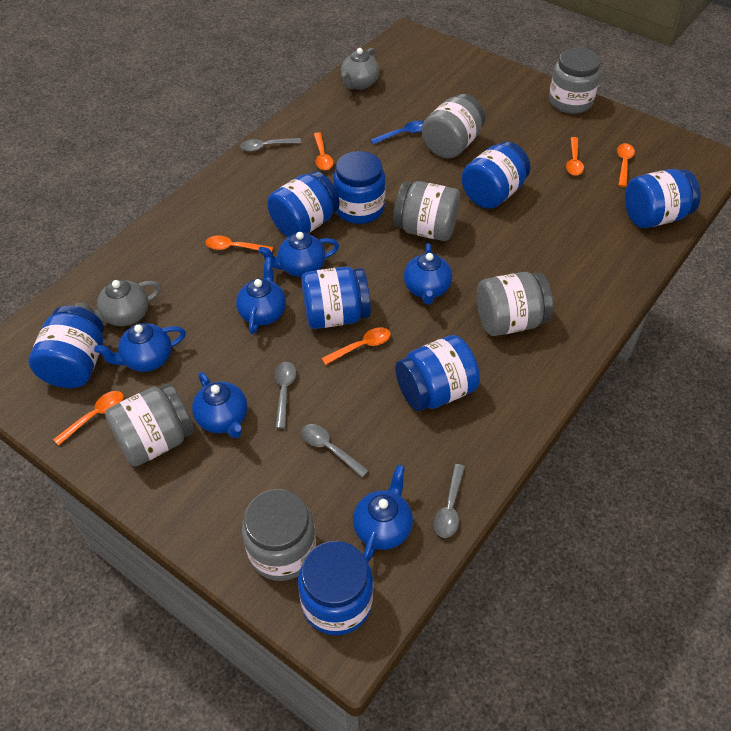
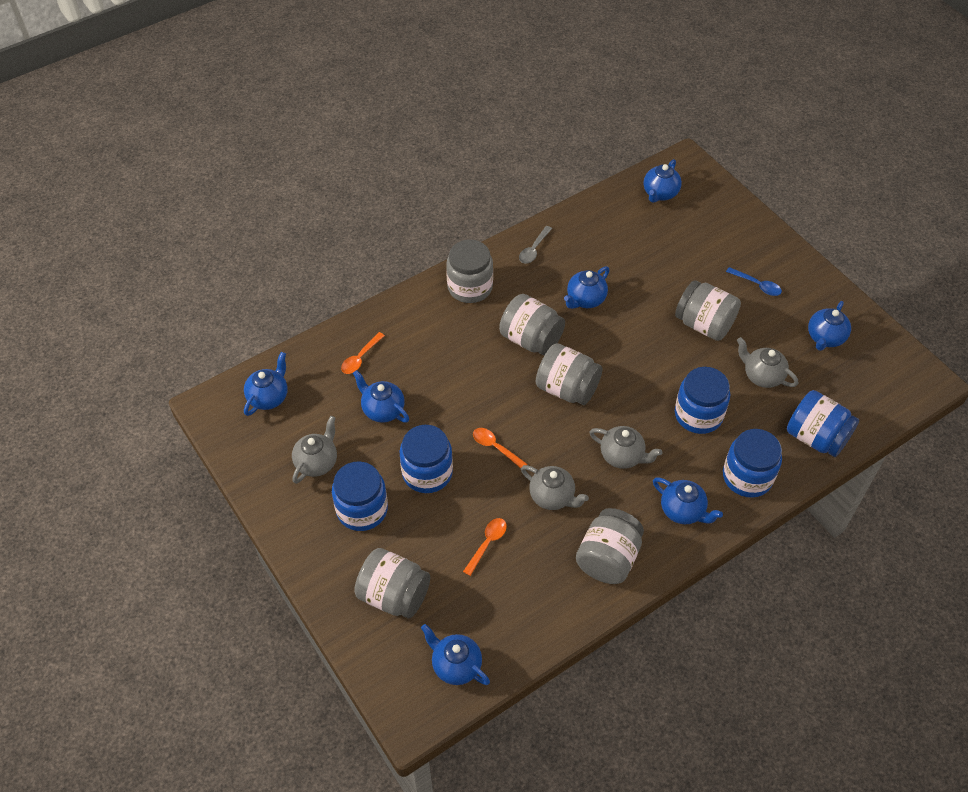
blue jar: [28,305,104,388] [267,171,340,237] [298,541,373,635] [301,266,371,329] [333,151,386,224] [395,335,480,411] [461,141,531,209] [625,169,701,228] = 8 -> [332,461,388,531] [400,425,453,493] [675,367,730,434] [723,429,782,498] [787,390,859,457] = 5
blue teapot: [94,323,186,372] [192,372,247,438] [236,257,286,334] [258,232,339,277] [353,465,413,562] [404,243,452,304] = 6 -> [244,352,288,416] [353,370,409,423] [421,624,490,685] [564,266,610,309] [643,159,682,203] [653,478,723,524] [808,301,851,351] = 7
grey spoon: [240,138,301,152] [274,362,296,429] [301,424,369,478] [434,464,465,538] = 4 -> [519,226,552,264] = 1
grey teapot: [75,279,161,326] [341,48,379,90] = 2 -> [292,416,337,484] [521,465,589,510] [589,426,662,469] [737,337,798,388] = 4
orange spoon: [53,391,124,446] [205,235,273,252] [314,132,334,170] [321,327,391,365] [566,137,584,176] [617,143,635,187] = 6 -> [341,332,385,374] [463,518,507,576] [473,428,528,468] = 3

